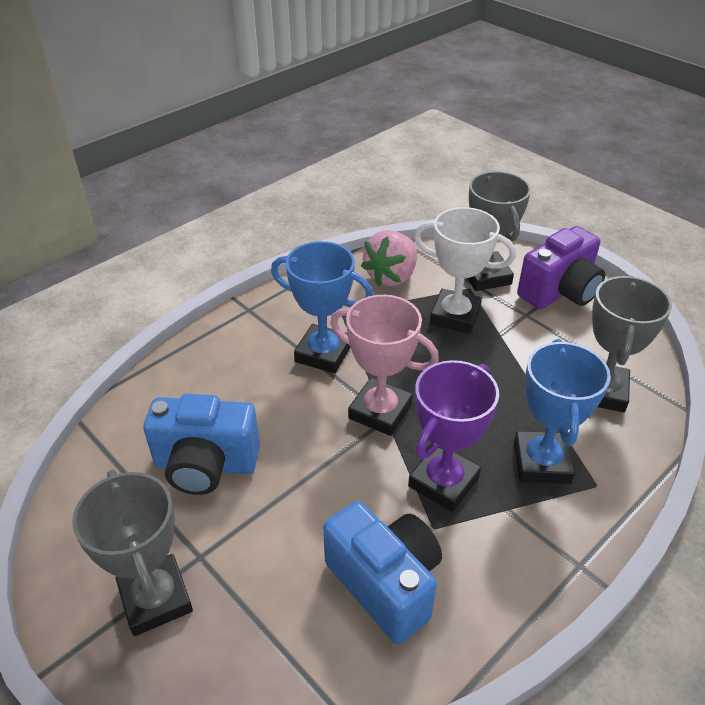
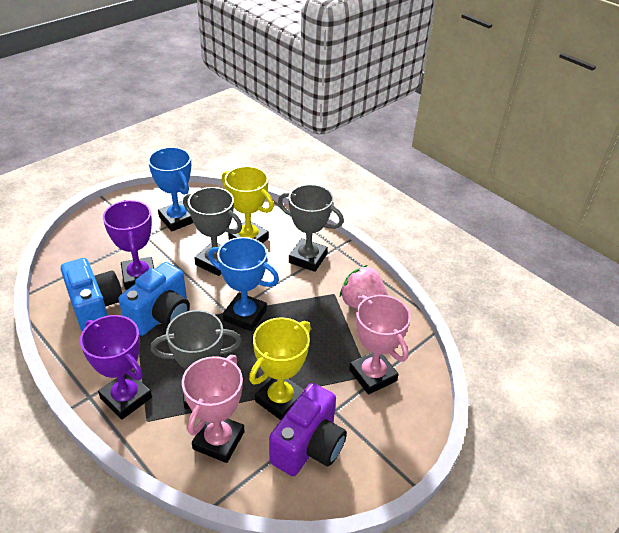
pink trophy: [330,295,439,436] = 1 -> [182,355,244,463] [349,295,411,395] = 2
purple trophy: [408,360,499,512] = 1 -> [80,315,152,420] [103,200,154,290] = 2
white trophy: [414,207,516,334] = 1 -> none = 0
yellow trophy: none = 0 -> [221,166,274,243] [249,317,311,420] = 2

